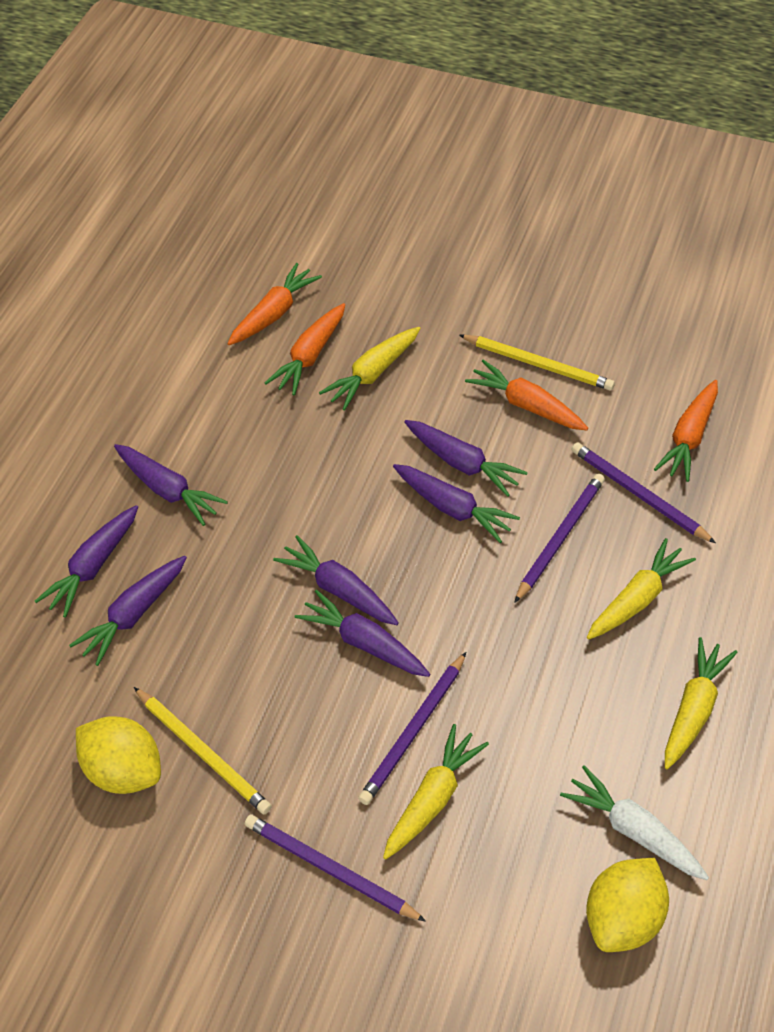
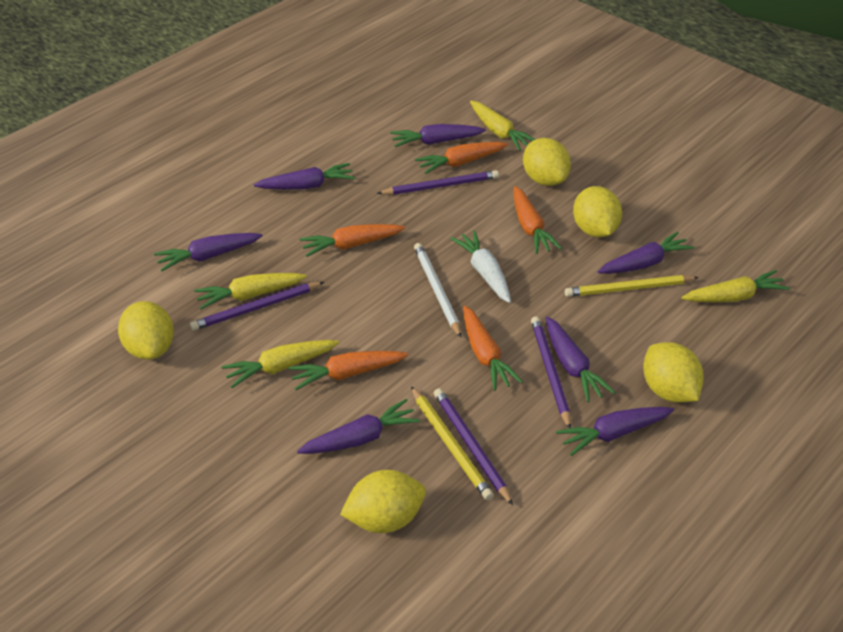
orange carrot: [227,263,322,345] [265,303,345,395] [465,360,588,430] [654,380,718,482] = 4 -> [288,351,408,390] [299,224,405,257] [415,142,508,174] [463,306,523,391] [513,186,562,254] = 5
white pencil: none = 0 -> [414,243,461,338] = 1
yellow lemon: [76,716,161,794] [586,858,669,952] = 2 -> [118,301,174,360] [340,470,426,533] [523,138,571,186] [573,186,622,237] [643,342,704,403] = 5

